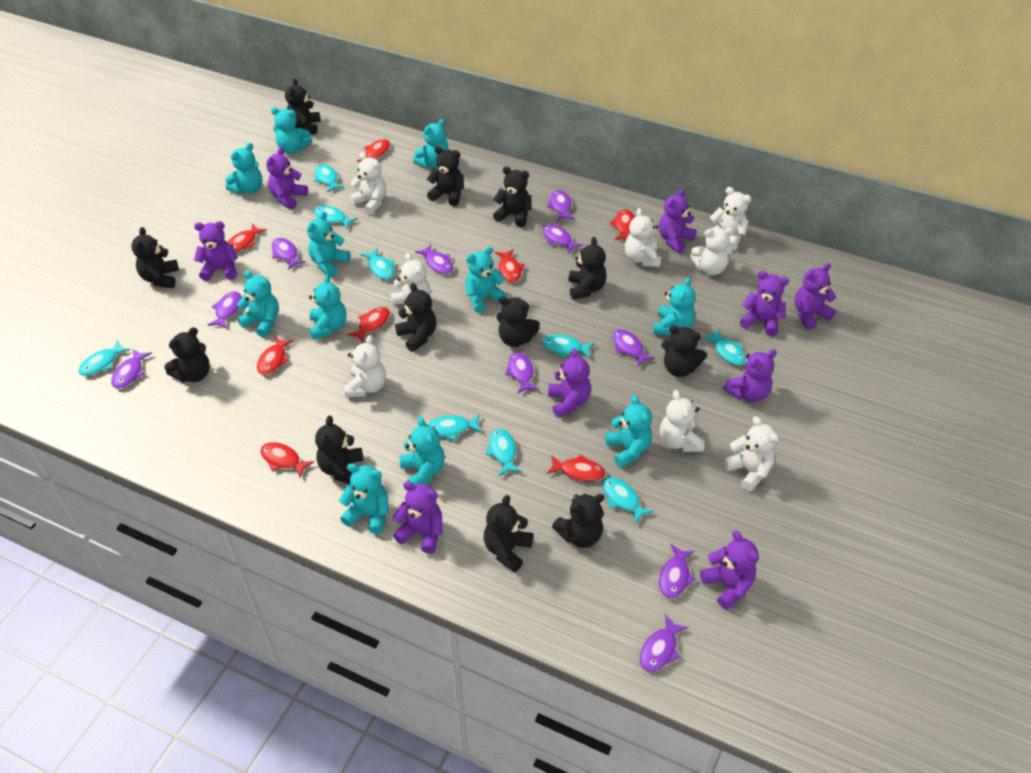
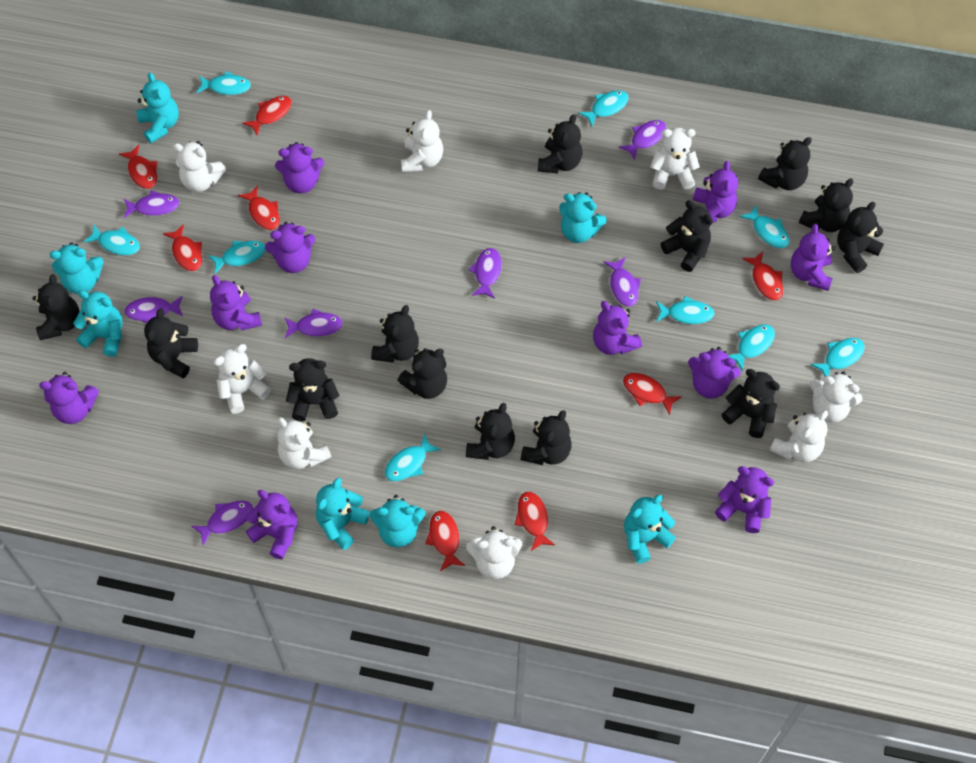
black teddy bear: [131,227,179,288] [164,327,210,382] [285,78,321,135] [315,416,363,484] [395,283,437,352] [427,146,464,206] [484,495,533,572] [493,167,532,227] [496,297,540,347] [552,493,604,548] [568,237,606,300] [661,325,707,377] = 12 -> [33,274,80,340] [144,308,198,378] [286,358,339,421] [371,305,419,363] [397,348,447,399] [466,403,515,460] [520,410,572,465] [538,114,582,173] [661,200,713,272] [721,369,780,438] [758,137,812,190] [799,178,853,232] [837,202,884,273] = 13
purple fish: [111,349,152,389] [208,291,242,329] [272,238,306,270] [415,244,453,274] [505,352,539,393] [542,224,583,253] [547,190,575,221] [612,329,655,367] [640,614,688,672] [659,544,696,599] = 10 -> [123,190,180,218] [124,296,183,323] [192,501,253,545] [284,309,343,338] [469,248,502,299] [603,257,641,307] [619,120,667,160] = 7
purple teddy bear: [194,221,238,281] [266,147,308,209] [393,482,442,554] [548,348,591,418] [659,189,697,253] [700,530,759,610] [723,349,777,403] [740,271,789,336] [794,263,836,330] = 9 -> [39,372,99,424] [210,275,262,331] [246,490,298,559] [265,222,315,273] [275,142,324,193] [593,301,642,355] [688,347,741,399] [693,161,738,223] [715,466,774,533] [791,224,835,291] = 10
turquoise teddy bear: [225,143,262,194] [237,271,279,338] [271,107,312,154] [307,211,351,277] [309,274,347,340] [339,464,389,534] [399,417,445,485] [413,119,449,169] [465,247,507,313] [605,395,652,468] [653,277,696,336] = 11 -> [50,242,104,294] [73,290,123,357] [136,72,179,143] [316,478,370,550] [370,495,426,548] [559,192,607,243] [624,495,676,564] = 7

